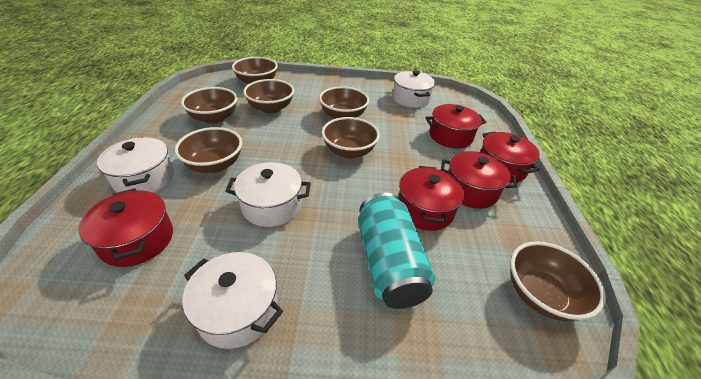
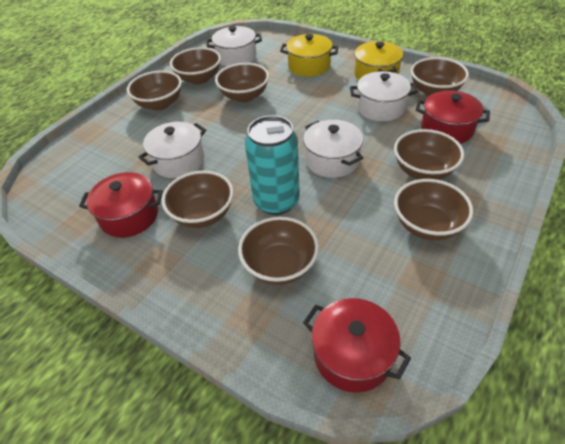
brown bowl: [175,127,242,173] [181,87,237,124] [232,57,278,84] [243,79,294,114] [319,86,369,119] [322,117,380,158] [510,241,606,321] = 7 -> [127,70,182,111] [162,171,234,228] [170,47,221,85] [215,63,269,102] [238,216,319,285] [394,129,464,180] [394,179,473,240] [411,57,469,96] = 8
red pot: [78,188,173,267] [398,166,464,231] [425,104,486,148] [441,151,517,209] [480,131,540,183] = 5 -> [79,172,163,238] [303,298,411,393] [416,90,490,144] = 3
yellow pot: none = 0 -> [280,34,339,77] [354,41,403,81] = 2

